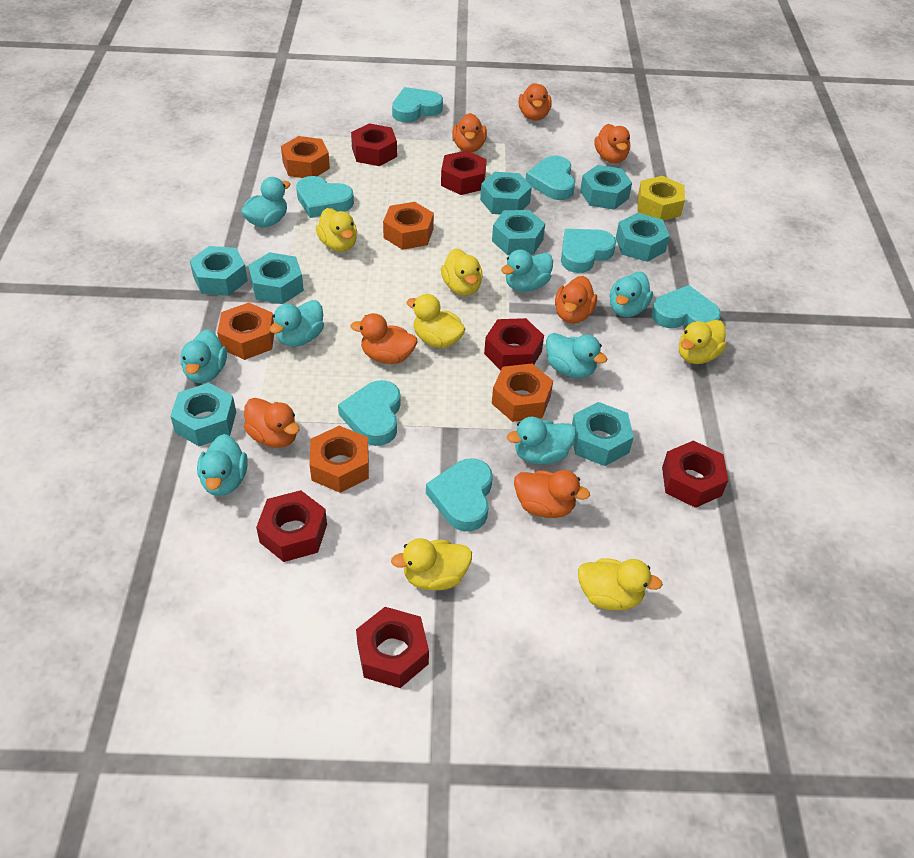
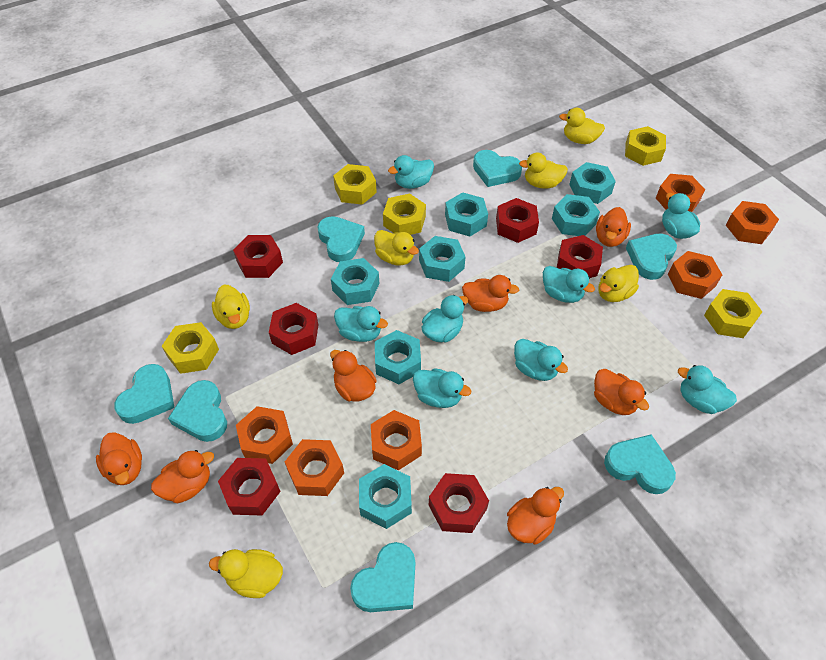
orange nut: [217,302,274,360] [281,136,330,178] [310,426,369,493] [383,202,434,250] [492,364,553,422] = 5 -> [236,406,293,464] [285,439,344,496] [371,410,422,471] [656,174,705,212] [668,251,722,299] [726,201,779,244] = 6
turquoise nut: [170,383,236,446] [190,246,248,296] [248,252,304,304] [480,172,532,214] [492,210,545,255] [572,402,634,466] [580,165,632,210] [616,213,670,262] = 8 -> [331,258,379,305] [359,464,412,529] [375,330,421,384] [419,236,466,282] [445,192,488,236] [552,194,600,236] [569,162,616,204] = 7
yellow nut: [637,176,685,221] = 1 -> [162,322,219,374] [333,164,377,205] [383,193,426,235] [625,126,666,166] [704,289,762,338] = 5

